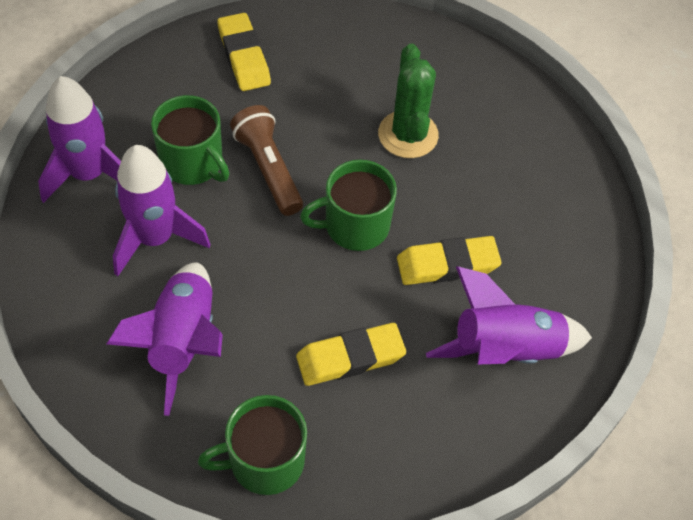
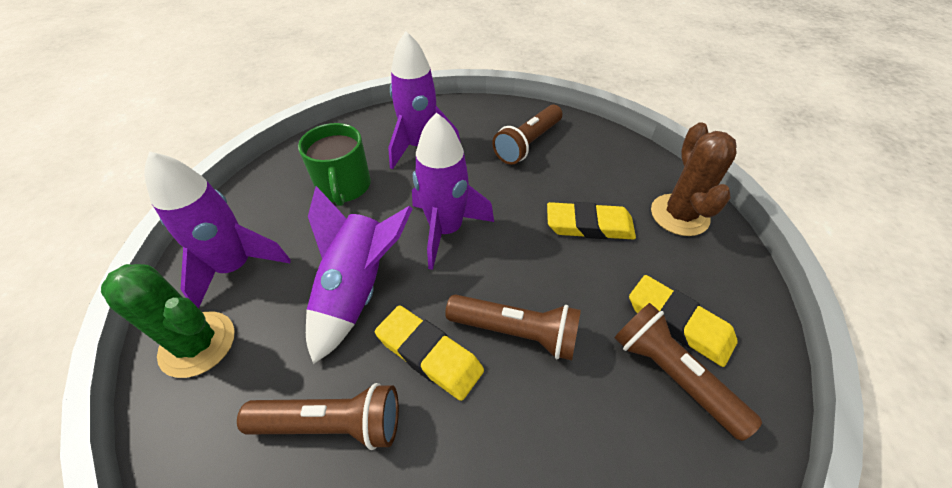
brown cactus: none = 0 -> [651,122,737,236] = 1
brown flashlight: [230,105,303,216] = 1 -> [237,383,399,450] [445,294,581,360] [492,104,562,165] [615,303,762,441] = 4
green mug: [151,95,229,185] [198,395,307,495] [300,160,397,251] = 3 -> [298,123,371,206] = 1

